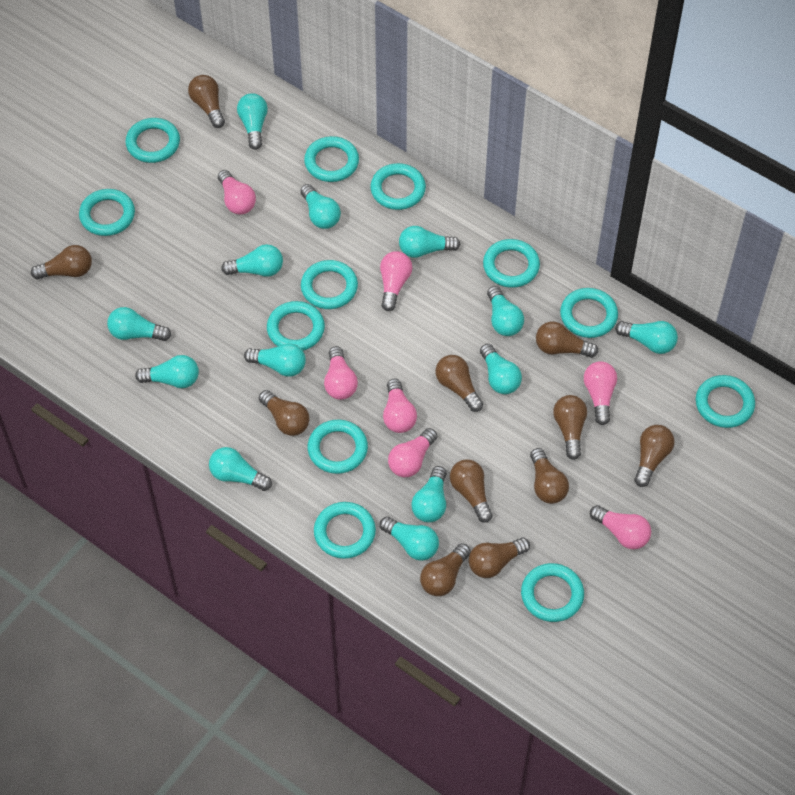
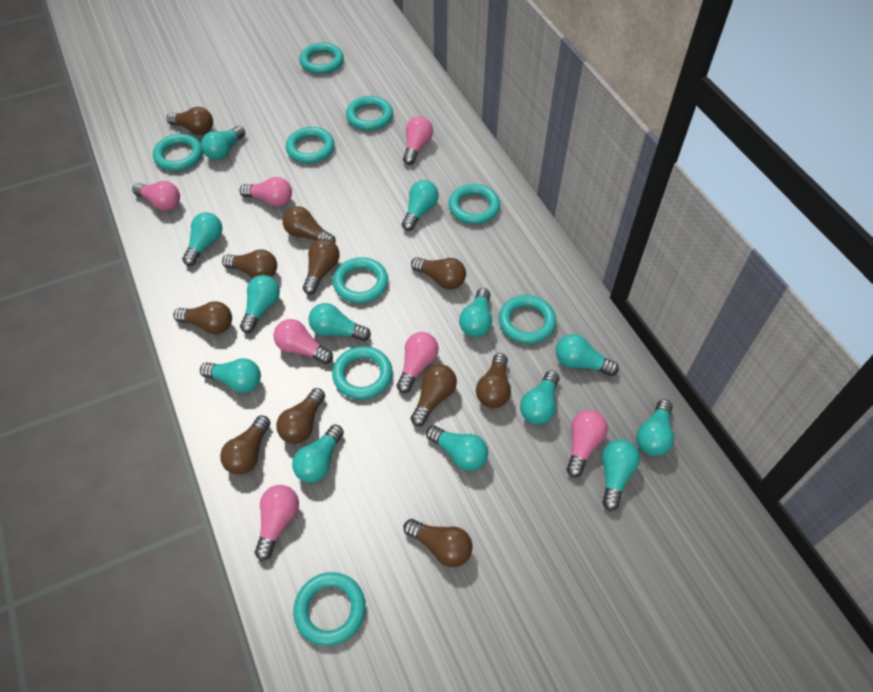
turquoise ring: [79,189,135,236] [125,118,180,163] [267,301,325,351] [301,260,358,309] [304,136,359,182] [307,419,368,474] [314,502,376,559] [370,163,426,210] [483,239,540,288] [521,563,584,622] [560,288,618,338] [696,375,755,428] = 12 -> [153,134,203,171] [286,127,335,163] [293,572,366,646] [299,43,344,74] [332,346,393,399] [333,257,388,303] [346,96,393,131] [449,184,500,224] [499,295,556,344] = 9

